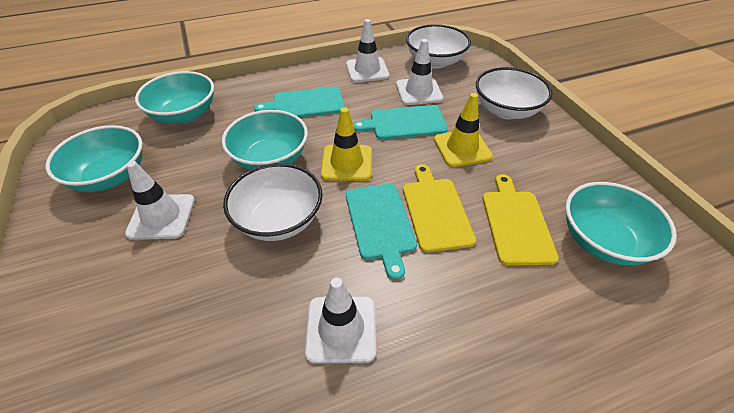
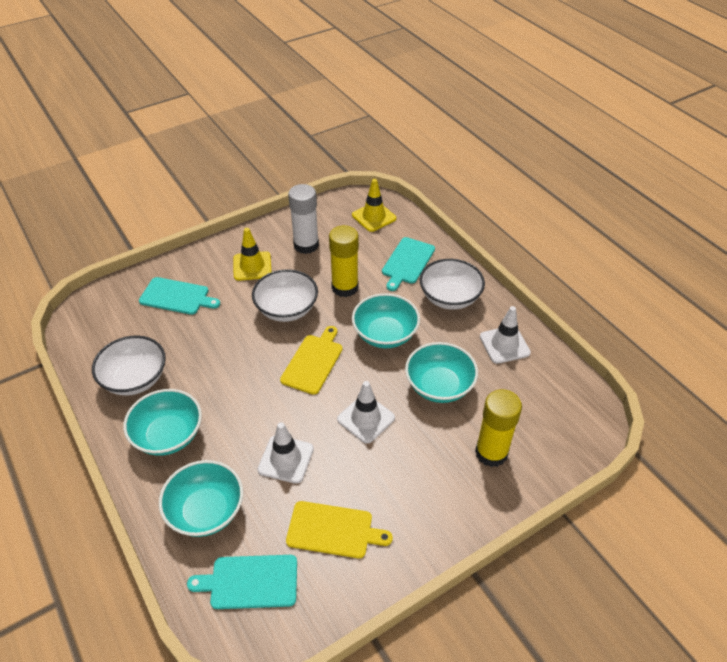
white glue stick: none = 0 -> [288,184,319,254] = 1
white traffic cone: [125,161,195,240] [305,278,376,364] [346,19,389,82] [396,39,443,105] = 4 -> [258,422,314,484] [337,381,395,444] [480,306,531,364] = 3
yellow glue stick: none = 0 -> [329,225,359,297] [475,389,522,467] = 2

